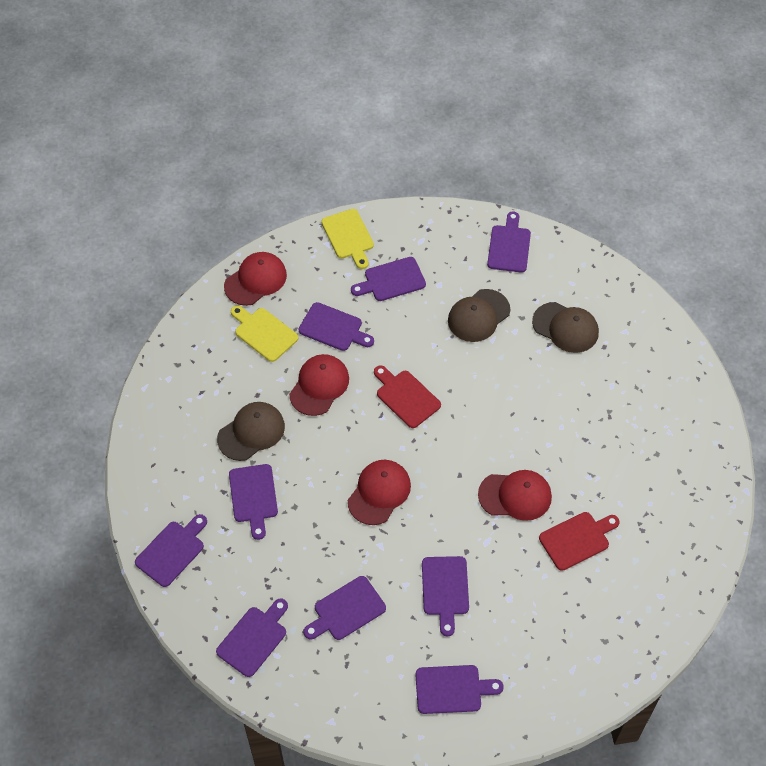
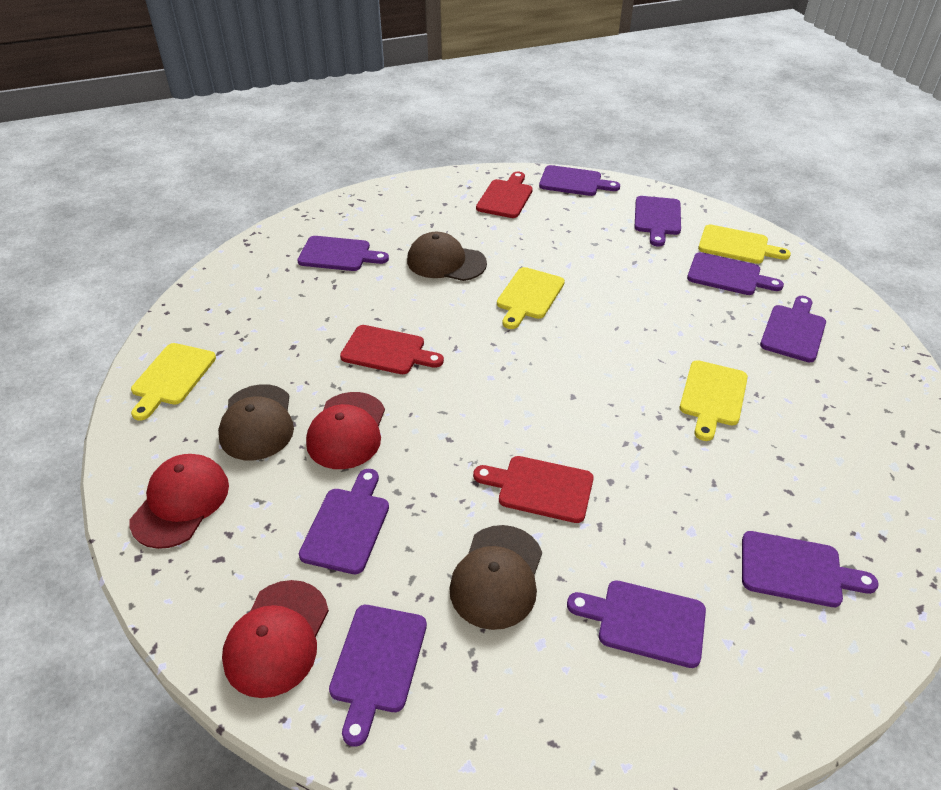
red cap: [224,252,287,306] [289,354,349,416] [348,460,411,525] [478,470,552,521] = 4 -> [129,454,229,549] [222,580,329,698] [306,392,385,469] = 3
red cutting board: [374,365,441,428] [539,512,620,571] = 2 -> [340,325,444,374] [473,456,594,523] [476,171,533,218] = 3
yellow cutting board: [231,305,298,362] [321,209,374,269] = 2 -> [131,343,216,421] [497,267,565,329] [680,360,748,441] [698,225,791,264] = 4

